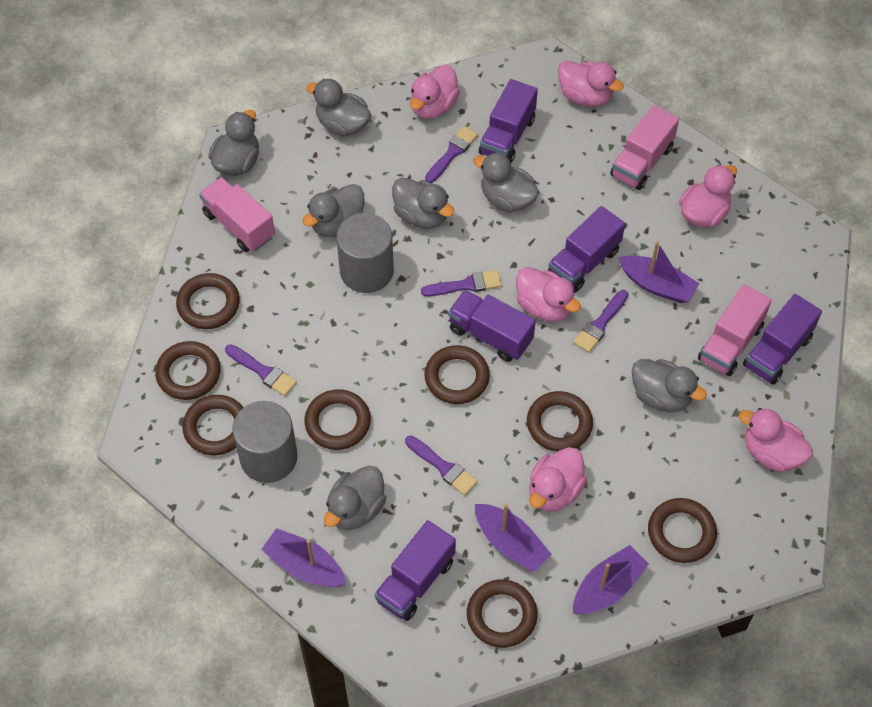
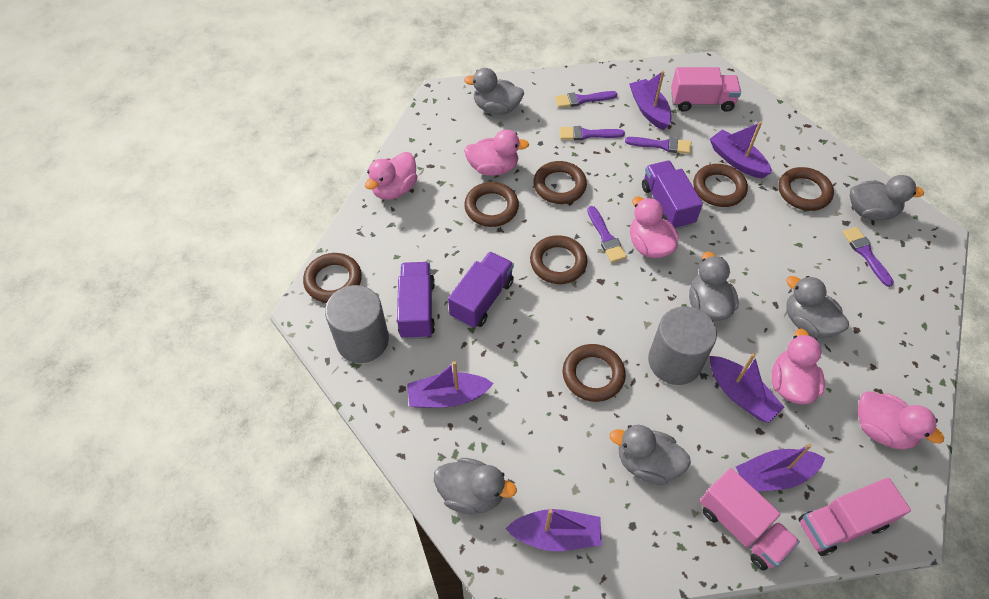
brown ring: [155,341,221,400] [176,273,240,329] [182,395,244,456] [305,389,371,450] [424,345,490,404] [467,580,538,648] [527,391,593,452] [648,498,717,563] = 8 -> [303,253,362,303] [464,182,519,227] [530,235,587,284] [533,161,587,204] [563,344,626,402] [693,164,748,207] [779,167,834,211] = 7
grey duck: [208,110,259,176] [302,184,365,237] [306,79,371,136] [324,466,386,530] [392,177,455,229] [473,153,539,212] [632,359,707,412] = 7 -> [434,458,517,514] [464,68,524,115] [609,425,691,485] [689,252,739,321] [786,276,849,338] [850,175,924,220] = 6
pink duck: [410,65,460,119] [516,267,581,322] [529,447,587,511] [558,61,624,107] [679,164,737,227] [739,408,813,472] = 6 -> [365,152,418,200] [464,130,529,176] [630,196,679,258] [771,329,825,404] [858,391,944,450] = 5
purple boat: [261,528,346,587] [475,504,552,573] [573,545,649,614] [618,241,699,303] = 4 -> [407,361,494,408] [505,509,602,551] [629,71,671,130] [710,122,772,178] [710,353,785,423] [736,443,825,491] = 6
purple truck: [374,520,456,621] [448,290,536,362] [479,79,538,163] [548,206,625,292] [743,294,822,384] = 5 -> [397,262,435,339] [448,251,514,328] [642,161,703,230] = 3

